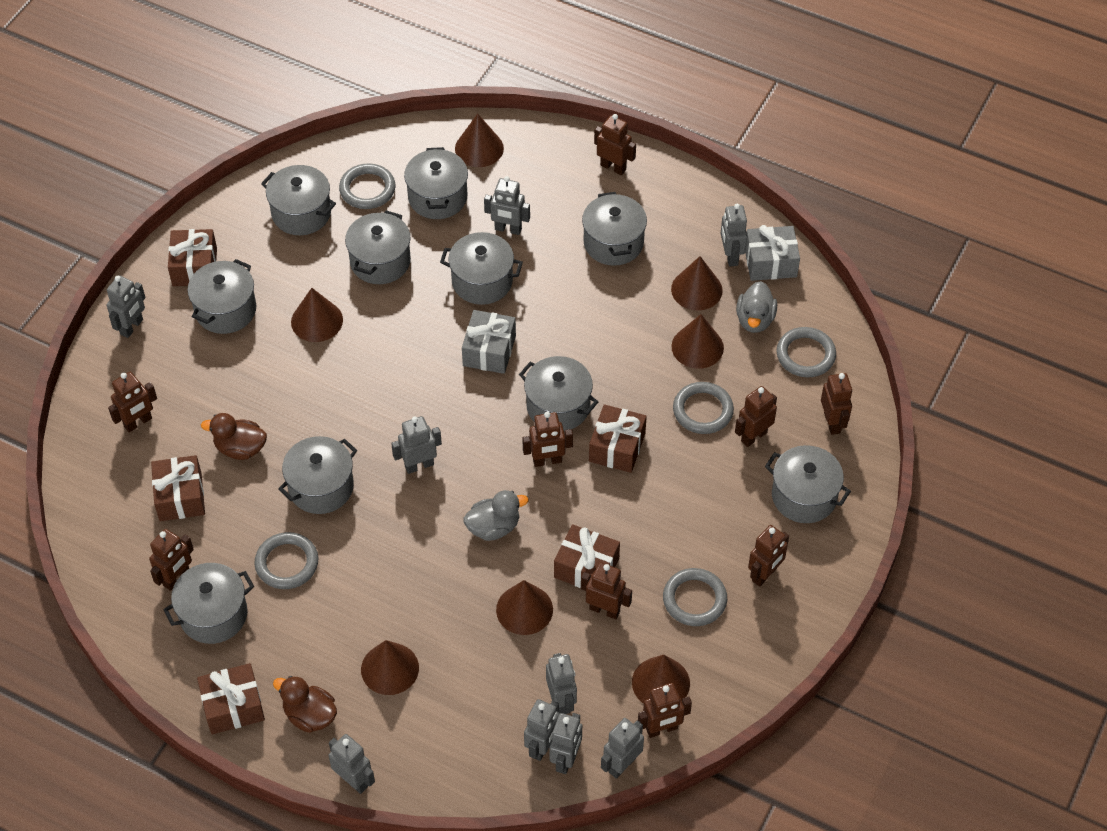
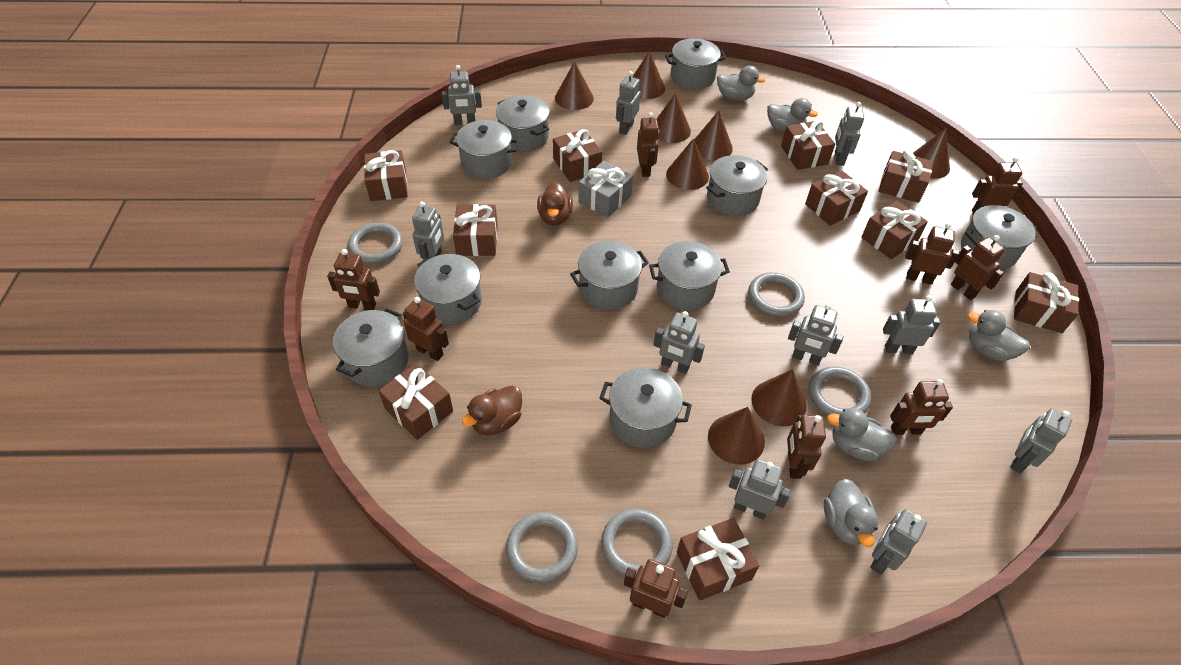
brown cone: [291,288,343,342] [361,640,419,695] [455,114,504,167] [496,580,553,635] [632,655,690,704] [671,256,723,310] [671,314,724,369] = 7 -> [555,61,594,110] [632,51,665,99] [657,93,691,143] [666,138,709,190] [694,111,733,161] [708,407,765,465] [751,369,806,426] [913,128,950,179] = 8
brown gift: [151,455,205,521] [168,229,217,286] [197,663,265,734] [554,524,620,588] [589,404,647,473] = 5 -> [364,150,408,201] [379,363,453,440] [453,204,498,256] [553,129,602,182] [677,518,760,601] [781,120,835,170] [805,170,868,226] [861,201,928,259] [879,149,933,203] [1014,272,1079,333] = 10
grey duck: [463,490,528,541] [736,281,777,333] = 2 -> [717,66,765,101] [767,98,818,133] [824,479,879,547] [827,408,897,461] [968,310,1030,361] = 5
grey gift: [462,310,516,374] [745,225,800,281] = 2 -> [578,161,633,218] = 1
grey robot: [107,276,145,338] [329,734,375,794] [391,416,442,474] [484,176,530,235] [524,699,560,761] [546,653,577,714] [549,713,582,774] [601,718,644,779] [721,204,747,267] = 9 -> [412,202,444,260] [442,65,482,125] [616,71,641,135] [654,311,705,374] [729,459,791,520] [788,304,844,365] [835,102,864,166] [870,509,927,574] [883,295,940,354] [1010,408,1072,473] = 10

